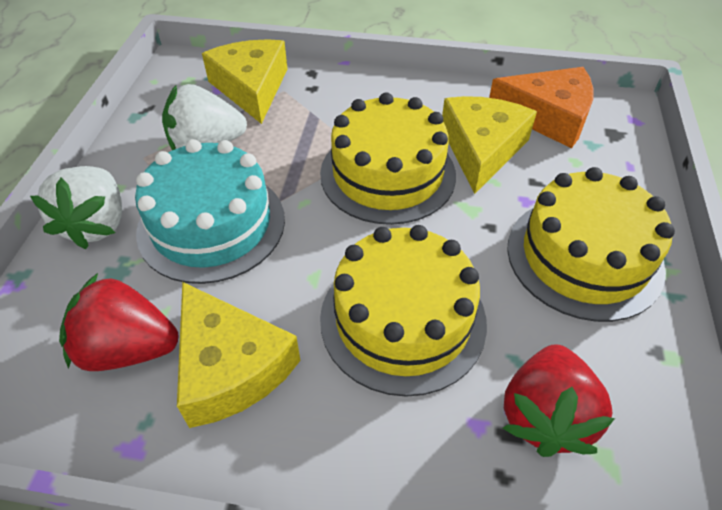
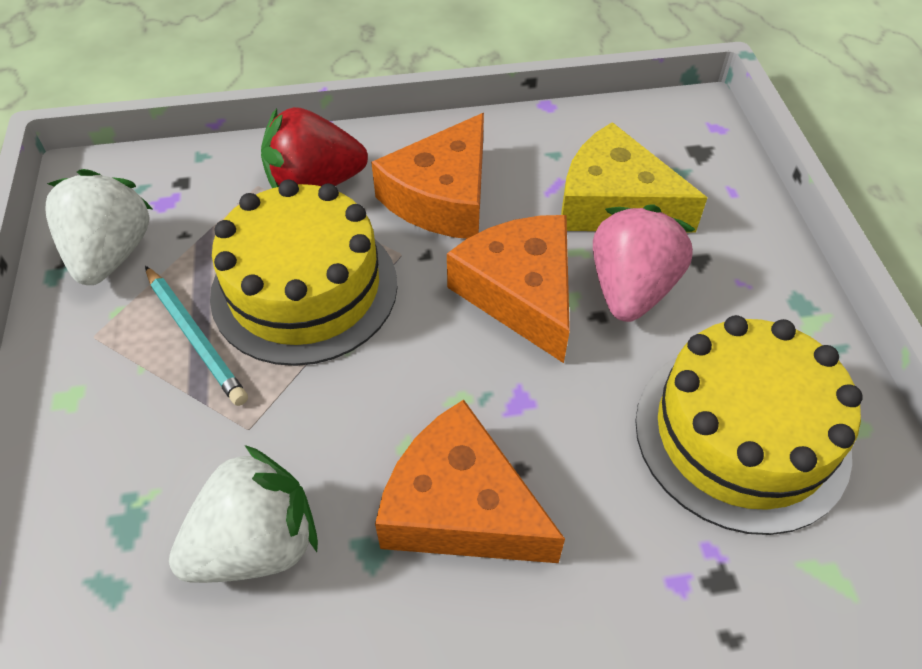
orange cheese: [489,67,594,148] = 1 -> [371,113,484,239] [375,400,565,563] [447,215,570,363] = 3
pink strawberry: none = 0 -> [593,204,696,322] = 1
red strawberry: [59,273,179,371] [503,344,615,457] = 2 -> [261,107,368,188] = 1
turquoise cake: [135,139,285,284] = 1 -> none = 0
turquoise pencil: none = 0 -> [145,266,248,406] = 1
yellow cake: [320,92,456,225] [320,225,487,397] [507,167,675,322] = 3 -> [210,180,397,366] [635,315,863,535] = 2
yellow cheese: [177,282,301,428] [202,39,287,124] [442,96,537,194] = 3 -> [561,122,707,233] = 1

